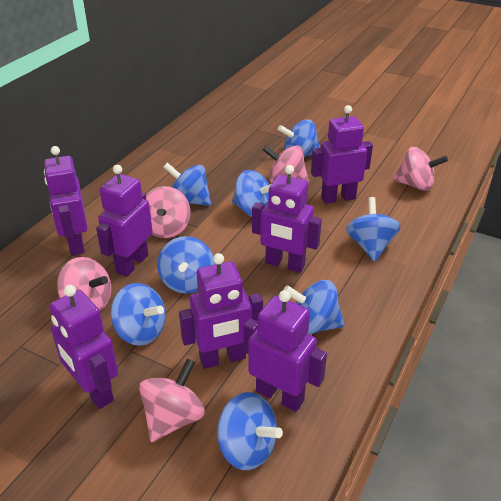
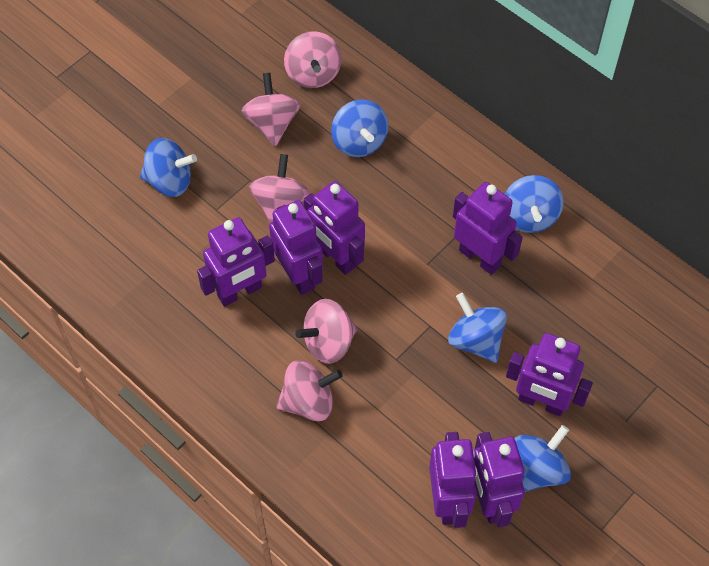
blue spinning top: [111,283,166,346] [157,236,215,294] [164,162,211,206] [217,392,283,470] [232,170,271,217] [278,120,320,157] [283,280,345,335] [346,197,401,262] = 8 -> [140,138,197,197] [331,99,388,157] [448,293,507,363] [505,175,564,233] [514,425,571,492] = 5

